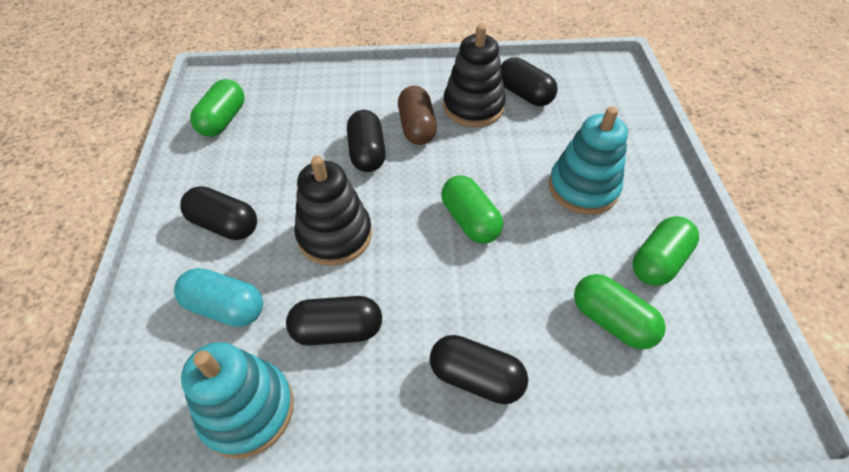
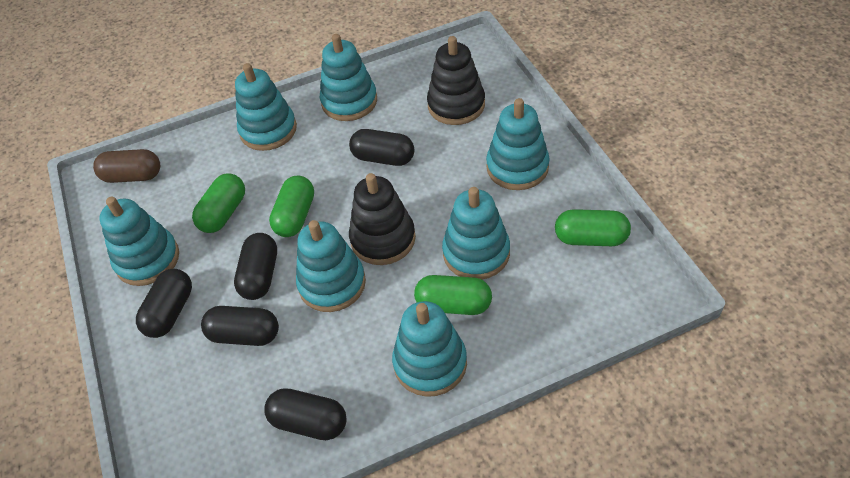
turquoise capsule: [174,268,263,327] = 1 -> none = 0
turquoise stacking toy: [181,342,294,459] [549,106,628,215] = 2 -> [100,197,179,286] [235,63,297,151] [296,220,366,312] [320,34,377,121] [392,301,467,397] [442,187,510,280] [486,98,549,190] = 7

